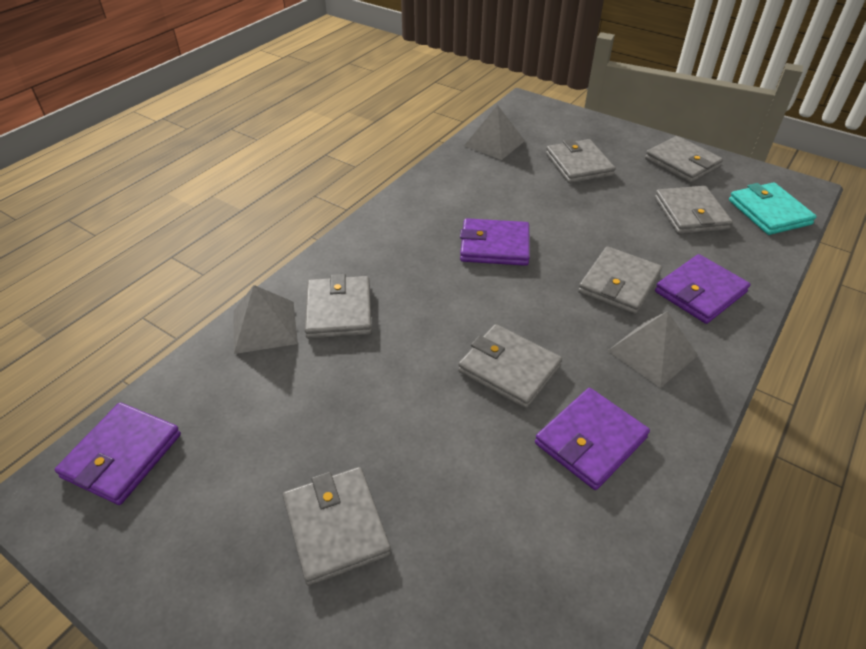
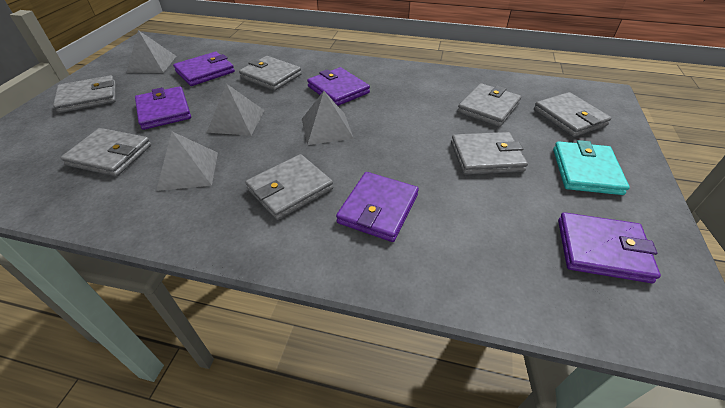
grey pyramid: [233,285,298,354] [464,105,525,160] [608,311,698,388] = 3 -> [126,30,176,73] [156,132,218,191] [207,84,265,136] [302,91,354,145] = 4
purple wallet: [55,403,181,505] [460,218,530,266] [535,388,650,490] [655,254,750,324] = 4 -> [135,86,191,130] [173,52,235,86] [307,67,370,106] [336,172,419,242] [558,212,661,283] = 5

